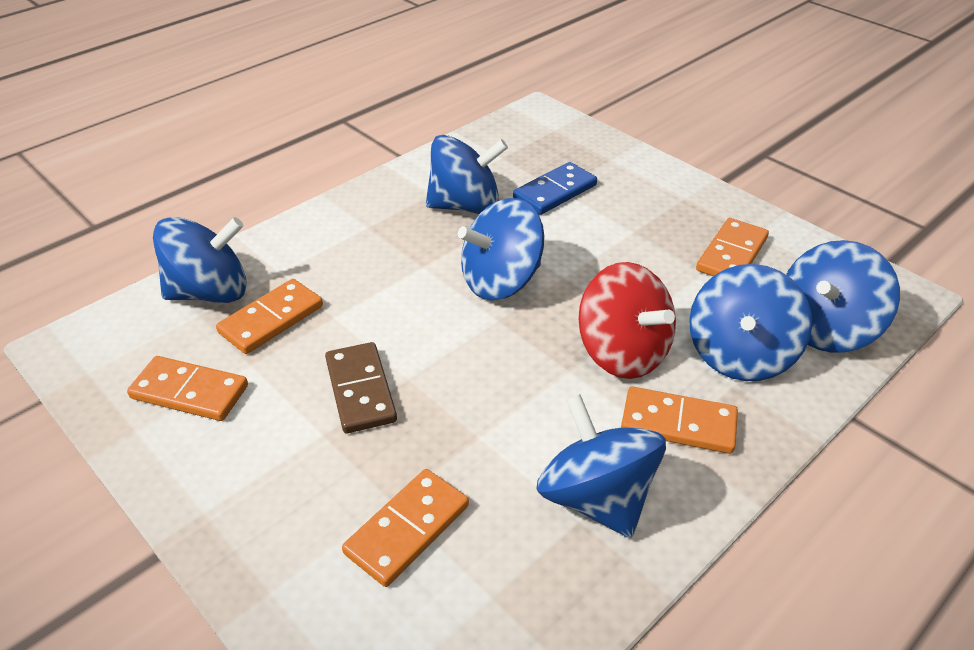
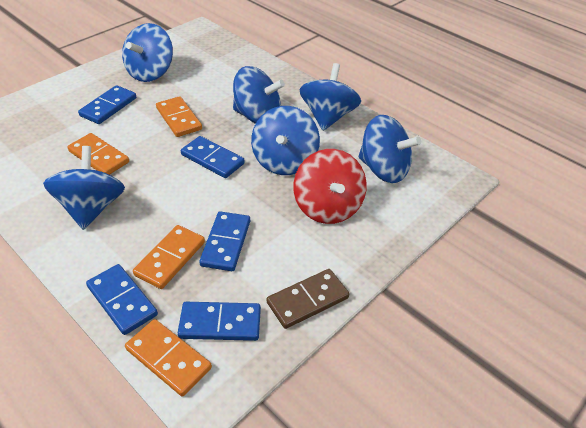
blue domino: [513,162,597,215] = 1 -> [78,85,136,124] [86,264,158,335] [178,302,261,341] [181,136,245,178] [199,211,250,271] = 5
orange domino: [127,356,248,421] [216,279,323,354] [342,469,469,587] [621,386,738,454] [696,218,769,276] = 5 -> [67,133,129,175] [125,319,212,397] [133,225,205,289] [156,96,202,137] = 4

